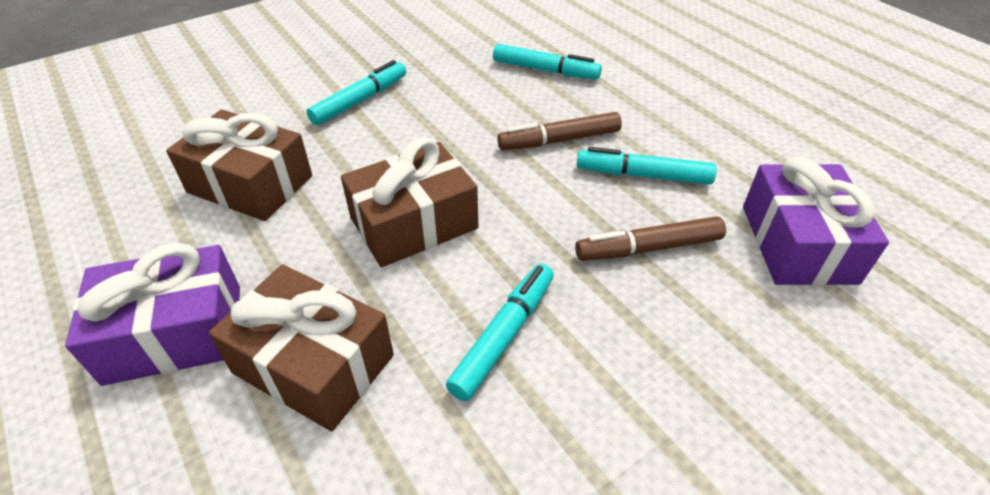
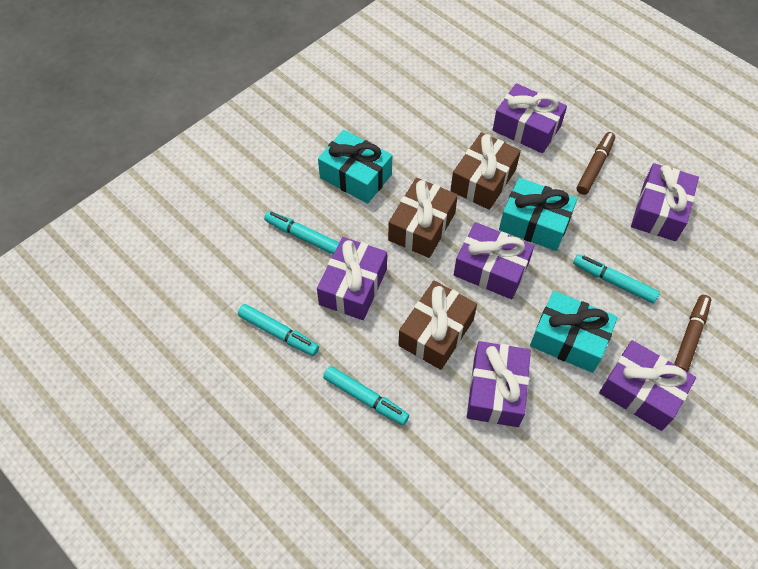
purple gift: [65,243,240,386] [743,157,889,286] = 2 -> [317,237,387,320] [454,222,534,299] [467,341,531,427] [493,83,567,153] [599,340,696,431] [631,163,699,241] = 6
turquoise gift: none = 0 -> [318,130,392,204] [499,178,578,251] [530,291,618,373] = 3

